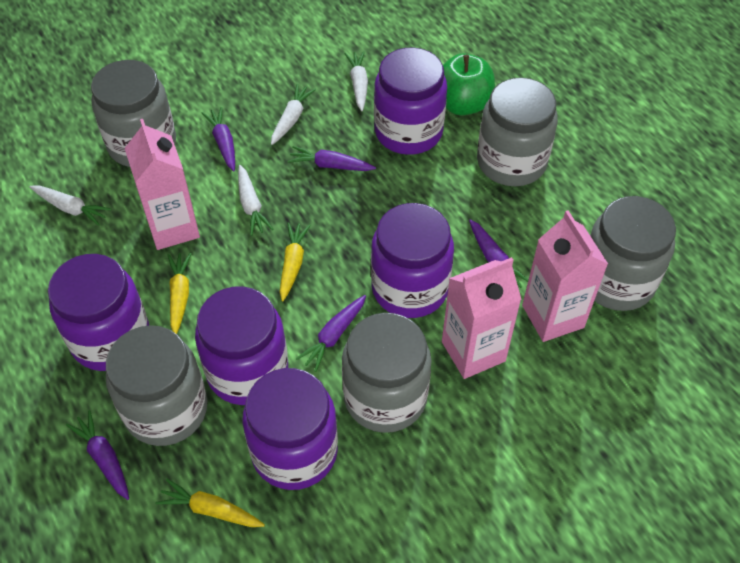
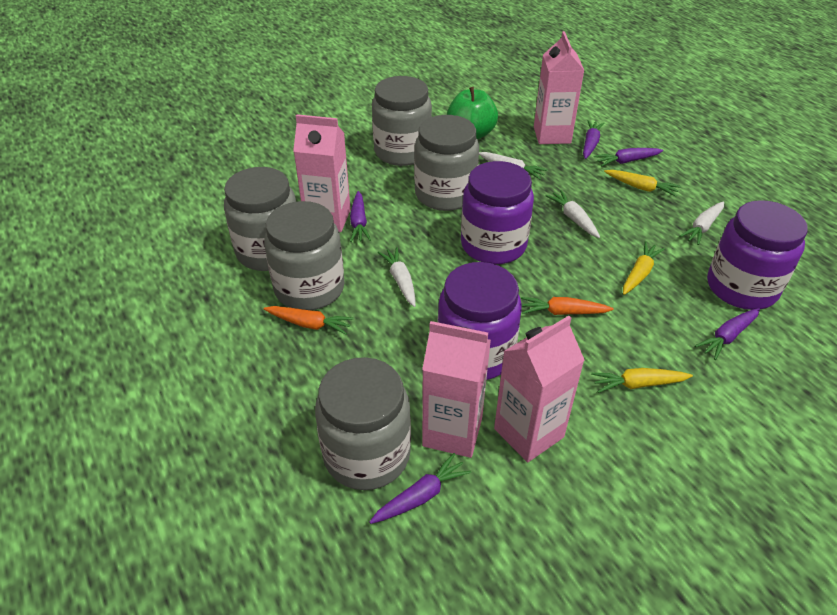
orange carrot: none = 0 -> [263,306,354,335] [521,297,614,315] = 2
pink carton: [125,119,200,250] [442,257,522,379] [522,210,608,342] = 3 -> [293,114,351,232] [422,321,491,458] [494,316,585,462] [534,31,584,144] = 4
purple jar: [48,254,149,371] [195,286,288,405] [242,368,338,490] [371,203,454,318] [374,48,447,155] = 5 -> [438,262,522,380] [461,161,534,265] [707,200,808,310] = 3

